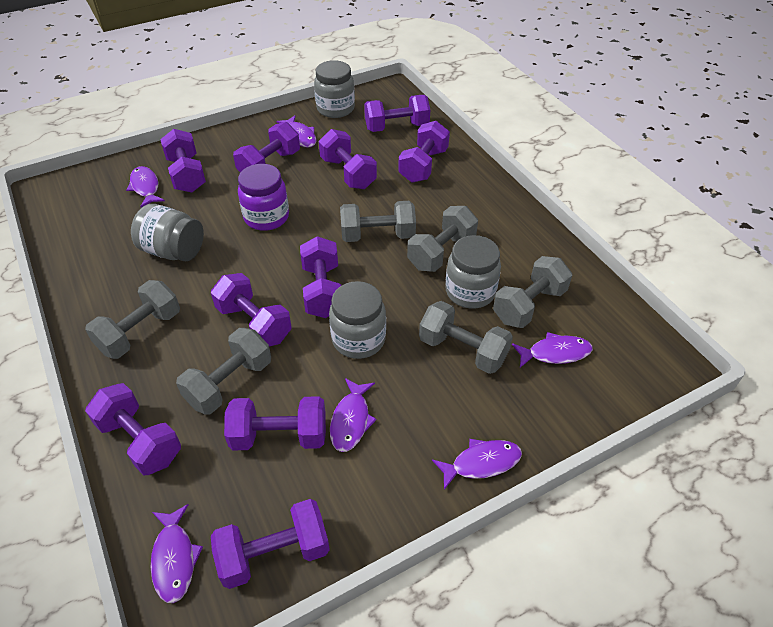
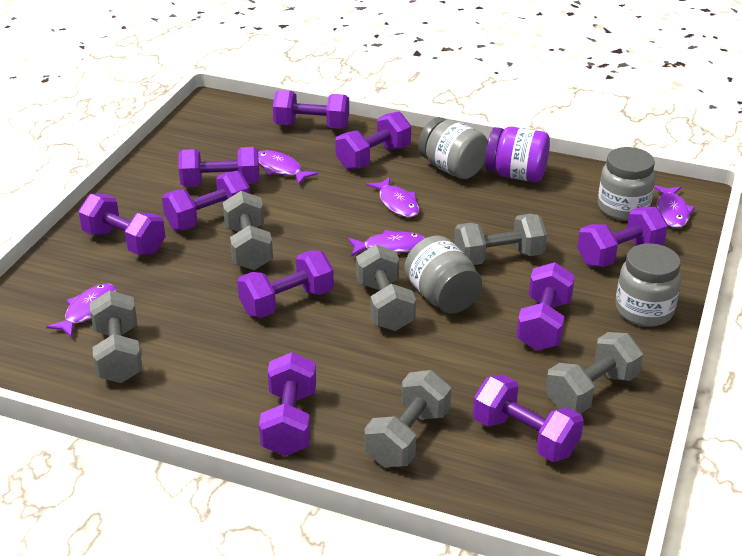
purple fish: [126,166,165,208] [151,504,203,603] [276,115,316,148] [330,378,377,452] [432,439,522,490] [512,332,593,368] = 6 -> [46,283,117,338] [258,150,318,185] [348,230,425,256] [366,177,419,217] [654,185,695,228] = 5

